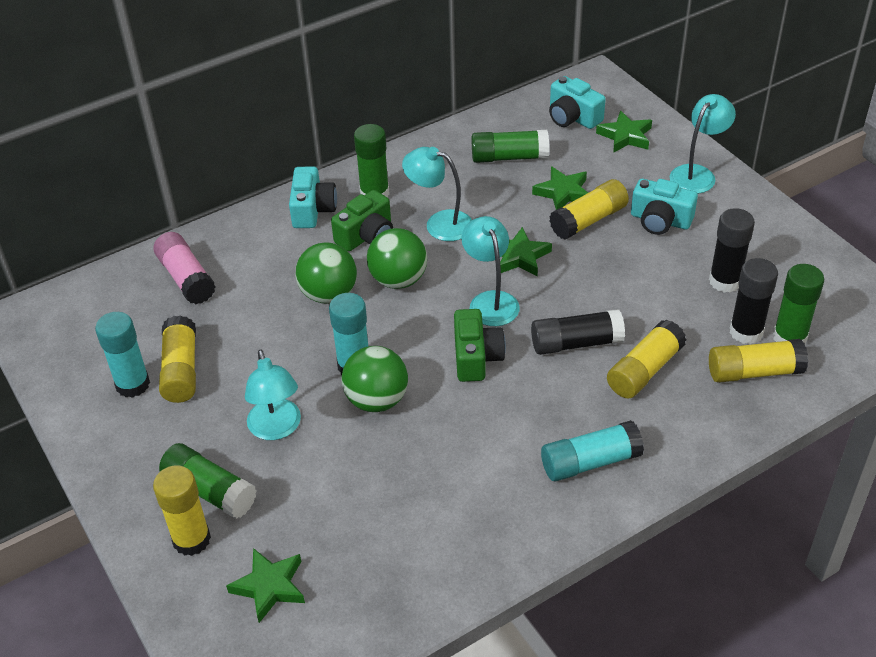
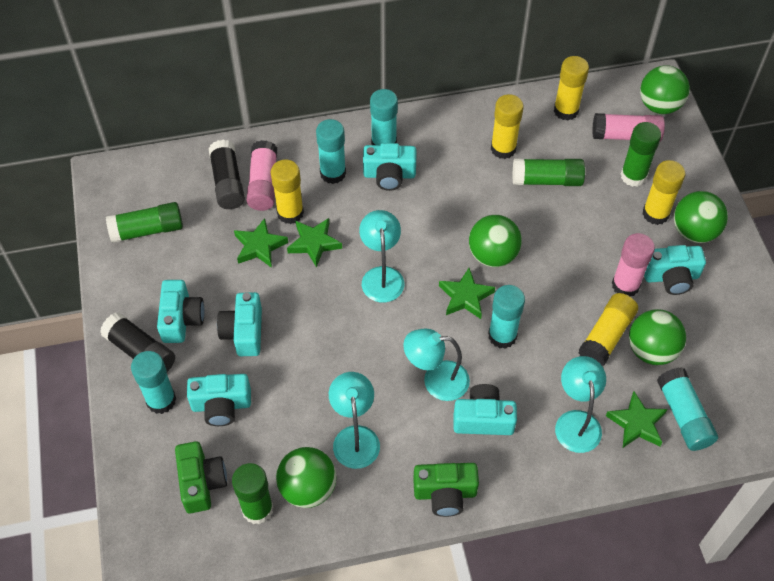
black glue stick: [531,309,625,355] [709,208,755,293] [730,258,778,344] = 3 -> [100,312,175,372] [208,140,245,209] = 2
green ball: [296,242,357,304] [341,346,408,412] [367,228,427,289] = 3 -> [276,447,336,508] [469,215,522,267] [629,309,686,365] [640,65,690,114] [674,191,728,243] = 5
pink glue stick: [153,232,216,304] = 1 -> [247,140,277,211] [592,113,665,142] [612,233,655,297] = 3
turquoise camera: [289,166,337,228] [549,76,606,129] [631,179,698,235] = 3 -> [157,280,205,343] [187,374,251,426] [217,292,262,356] [363,143,416,191] [453,384,517,435] [644,245,706,295] = 6
turquoise glue stick: [95,312,150,398] [329,293,368,375] [541,420,644,482] = 3 -> [131,351,176,414] [316,119,346,184] [370,89,398,145] [488,285,525,349] [657,367,718,451] = 5

